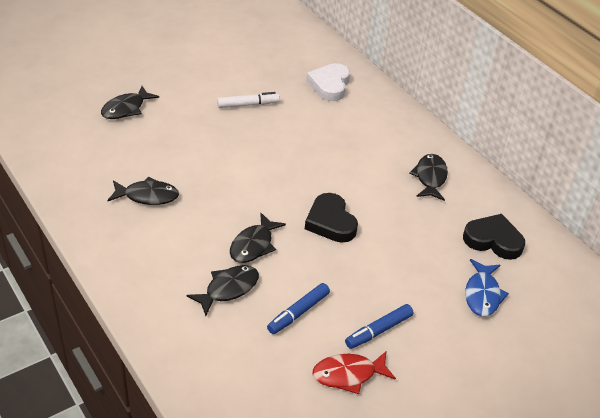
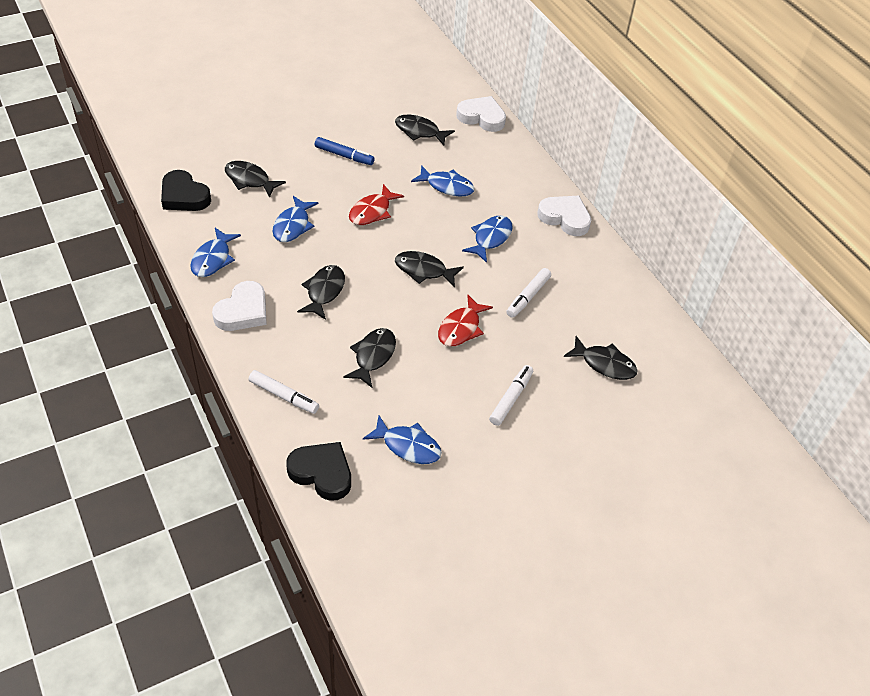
black fish: [101,86,159,119] [108,177,179,205] [186,265,259,316] [230,212,286,263] [409,154,448,201] = 5 -> [225,161,286,198] [297,265,345,320] [343,328,396,388] [395,115,455,145] [395,251,464,288] [564,336,638,380] = 6
blue fish: [465,259,509,316] = 1 -> [190,228,241,277] [273,196,318,242] [363,416,442,464] [411,165,475,197] [462,215,513,263] = 5
blue marker: [267,283,330,334] [345,304,414,349] = 2 -> [315,137,375,165] = 1
red fish: [313,351,396,394] = 1 -> [349,184,404,225] [438,295,493,347] = 2
white heart: [307,63,350,101] = 1 -> [212,281,267,331] [456,96,506,132] [537,196,591,236] = 3
white marker: [217,92,280,108] = 1 -> [249,370,319,414] [489,365,533,426] [506,268,551,318] = 3

